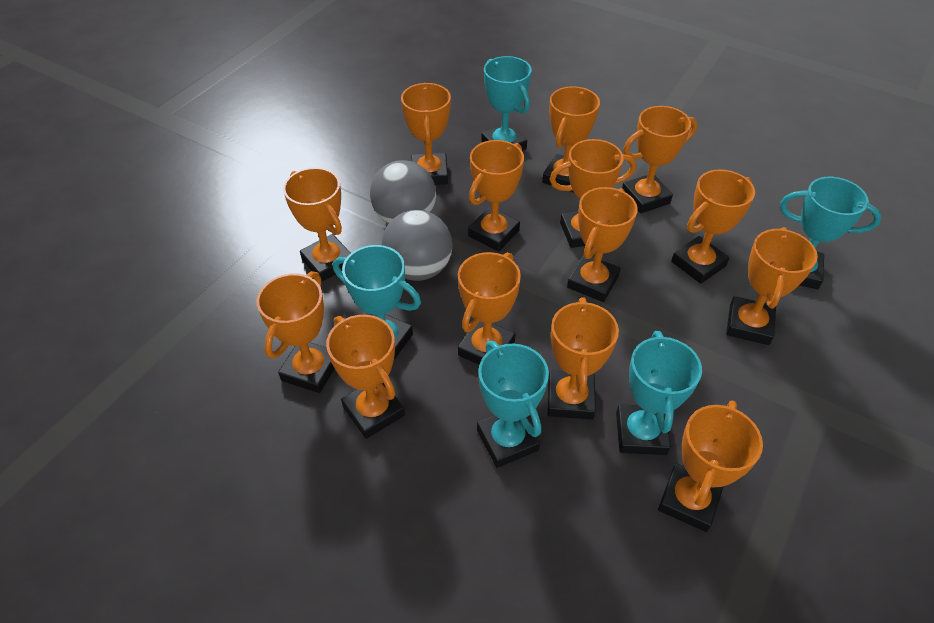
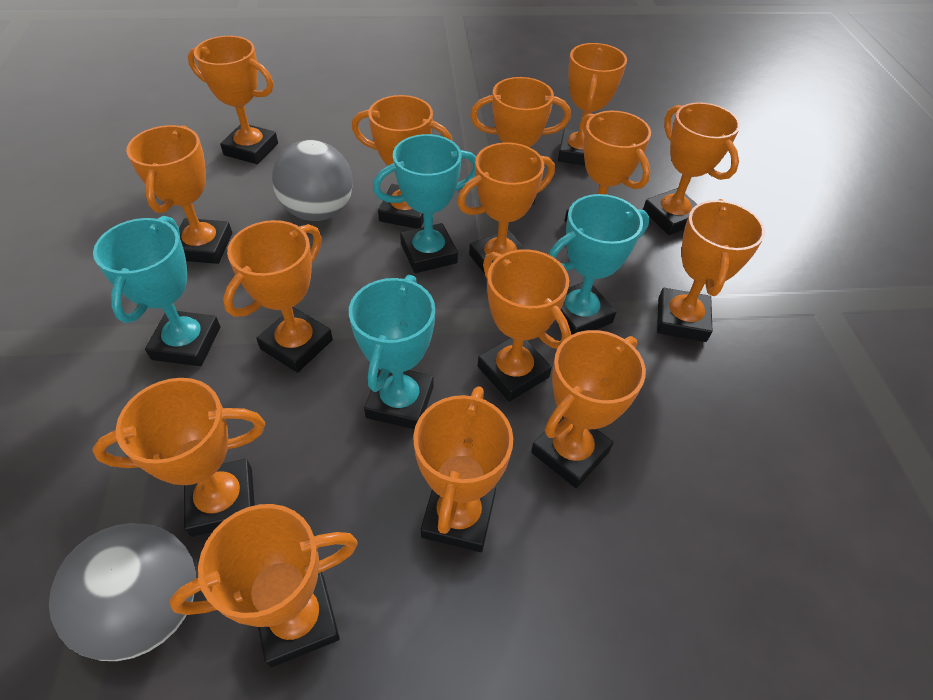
orange trophy: [257,271,335,393] [283,167,351,282] [326,315,405,439] [401,83,451,185] [458,252,521,365] [468,140,524,252] [542,86,600,192] [548,297,619,420] [549,139,636,248] [567,187,638,302] [622,106,697,213] [658,400,763,532] [671,169,755,284] [726,227,818,345] = 14 -> [93,378,265,537] [126,125,232,264] [170,504,358,667] [188,36,278,164] [223,220,333,373] [352,95,452,229] [413,386,513,552] [457,142,555,274] [470,77,571,204] [478,249,571,402] [531,330,646,488] [558,43,627,165] [565,111,651,223] [643,102,740,235] [657,199,765,342] = 15
turquoise trophy: [333,245,421,360] [477,341,549,468] [481,56,532,151] [616,331,702,455] [780,177,882,289] = 5 -> [93,216,220,366] [349,275,435,429] [373,134,476,273] [549,194,650,335] = 4

